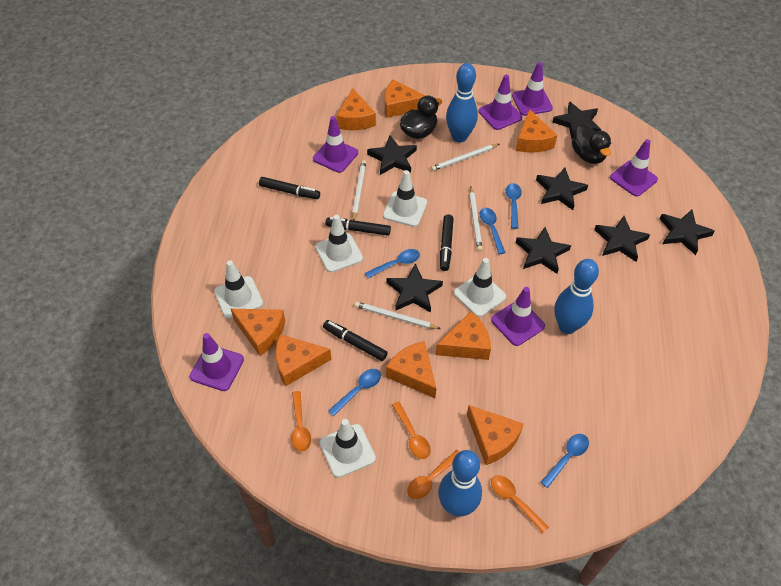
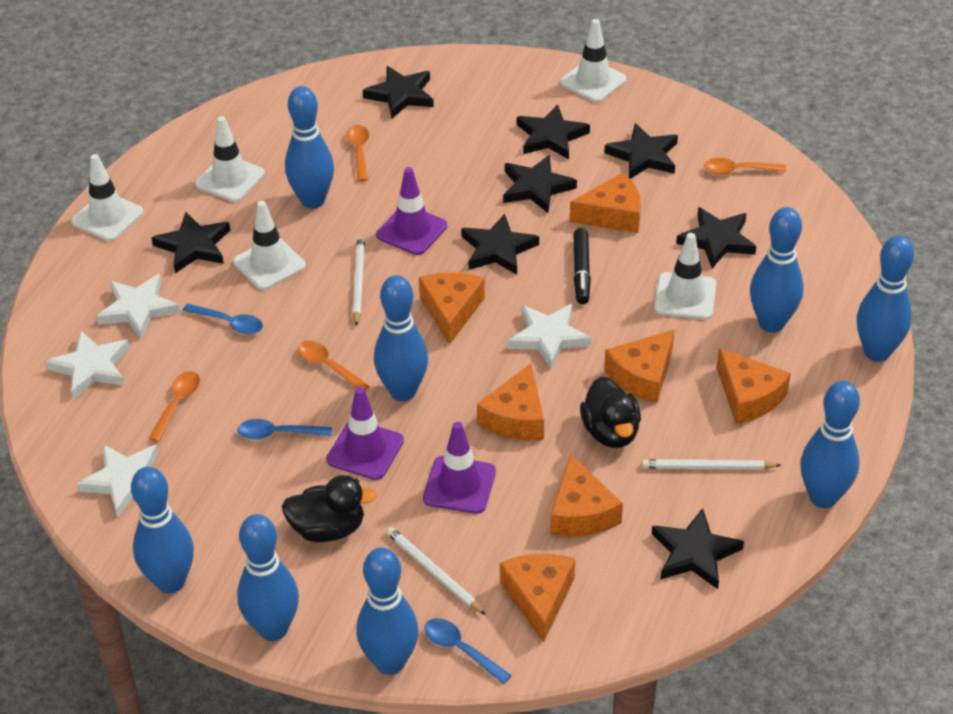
black marker: [259,177,320,199] [323,320,388,361] [325,217,391,236] [440,214,454,271] = 4 -> [574,228,591,304] = 1
black star: [367,135,417,175] [386,263,443,313] [516,227,571,274] [536,168,588,210] [552,101,601,140] [594,216,650,262] [660,210,715,255] = 7 -> [151,212,230,273] [363,66,434,119] [461,214,539,275] [503,155,577,213] [517,104,590,159] [605,123,678,179] [652,508,744,589] [676,207,756,268] = 8
blue bowling pin: [438,450,482,517] [446,63,478,143] [555,259,599,334] = 3 -> [131,467,194,594] [237,514,299,641] [285,86,334,209] [356,548,419,675] [374,275,428,401] [750,207,803,333] [800,381,860,508] [857,236,914,362] = 8
blue spoon: [328,369,381,416] [365,249,420,278] [480,208,506,254] [506,183,522,229] [541,434,589,488] = 5 -> [183,304,263,334] [238,419,332,440] [424,618,512,684] = 3
orange cheese: [231,309,285,356] [276,334,331,387] [336,88,376,130] [385,80,426,118] [386,341,436,398] [436,312,491,360] [467,405,523,465] [516,109,557,153] = 8 -> [419,272,485,345] [477,363,544,441] [500,553,575,642] [550,454,623,536] [570,173,641,233] [604,329,675,403] [717,348,791,424] = 7
purple traffic cone: [190,333,244,391] [313,116,358,173] [479,75,522,130] [491,287,545,346] [512,62,553,116] [610,139,658,197] = 6 -> [326,387,404,480] [376,167,447,255] [423,422,496,514] = 3
white pencil: [352,160,366,220] [355,302,441,329] [431,144,499,171] [469,187,483,251] = 4 -> [353,236,365,326] [386,527,486,615] [642,459,781,470] = 3
white star: none = 0 -> [45,331,130,399] [77,444,158,517] [96,274,180,339] [508,304,592,369] = 4

